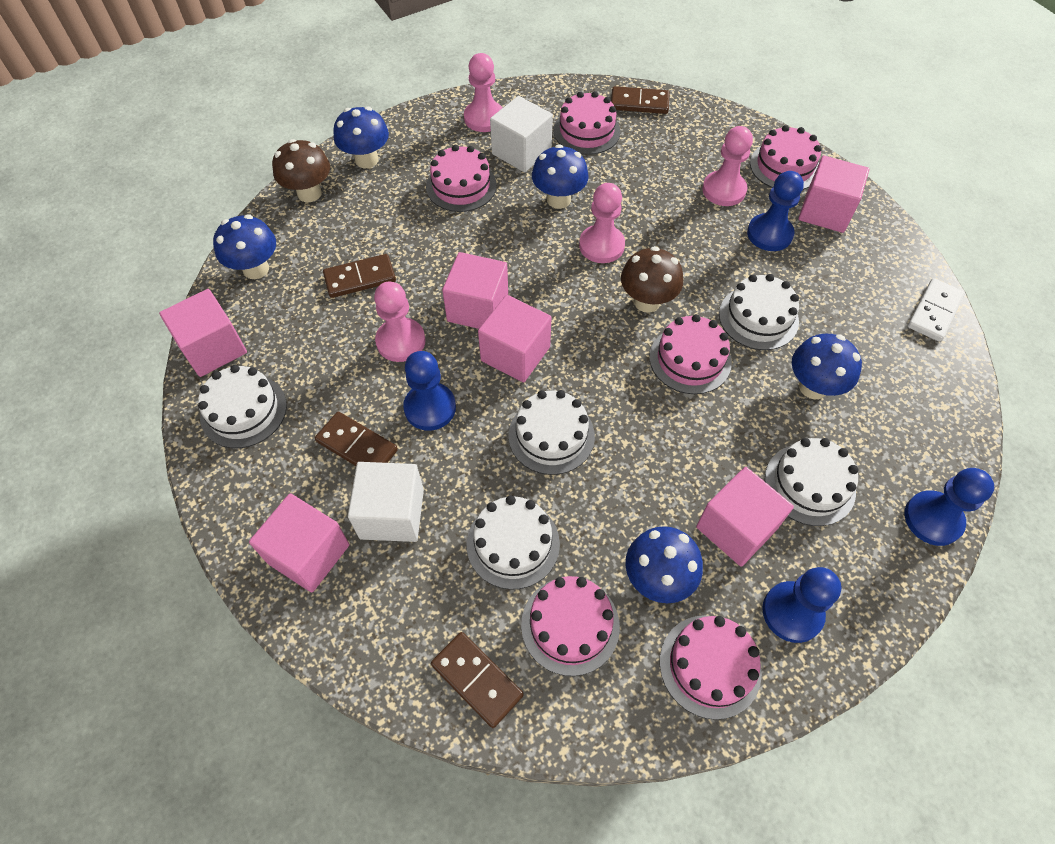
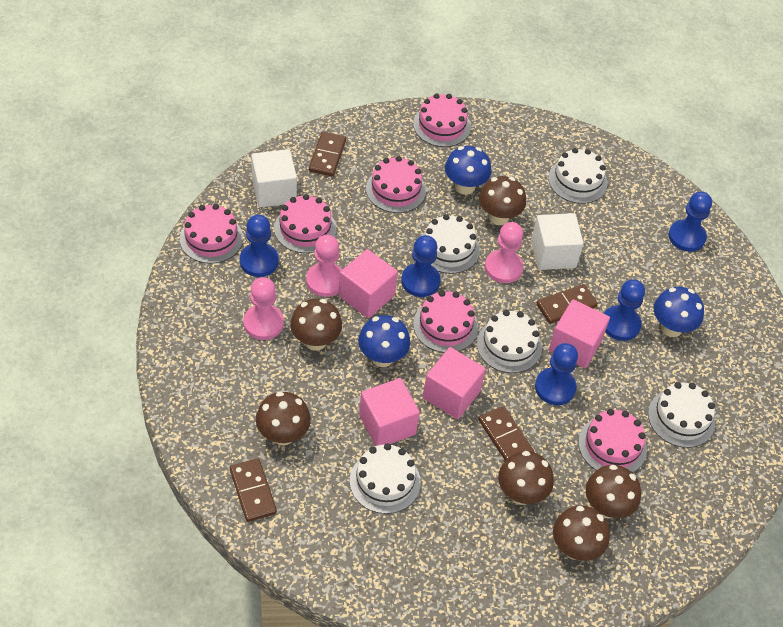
blue mushroom: [213,215,276,279] [333,107,389,168] [532,144,589,209] [625,526,703,603] [792,334,862,400] = 5 -> [358,315,410,367] [445,146,491,195] [654,287,704,337] = 3
blue pawn: [403,351,456,431] [747,171,804,251] [762,567,841,643] [905,468,994,546] = 4 -> [240,215,279,277] [401,235,441,297] [535,343,578,405] [604,279,645,341] [668,191,712,252] = 5
brown mushroom: [272,139,330,202] [621,246,683,313] = 2 -> [256,392,311,446] [290,299,342,351] [479,176,526,225] [498,451,554,505] [553,506,610,561] [586,465,641,519] = 6
pink cube: [159,289,247,377] [249,493,349,593] [442,252,508,329] [478,295,552,382] [696,467,794,566] [798,155,869,233] = 6 -> [339,249,398,318] [359,378,420,446] [423,347,486,419] [549,299,610,368] = 4
pink pawn: [374,282,425,362] [464,53,502,132] [579,183,625,263] [702,126,753,206] = 4 -> [243,277,284,340] [306,235,342,297] [485,222,524,283] = 3
white domino: [908,278,965,342] = 1 -> none = 0

